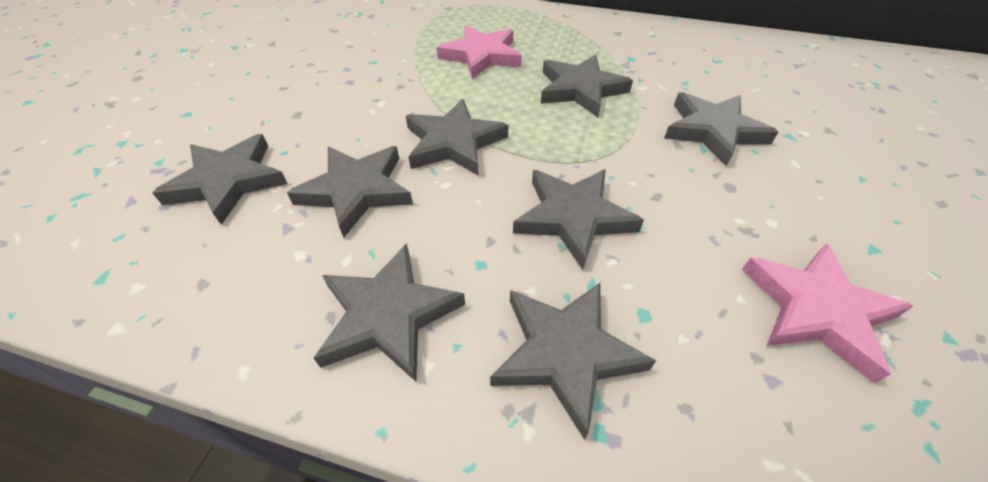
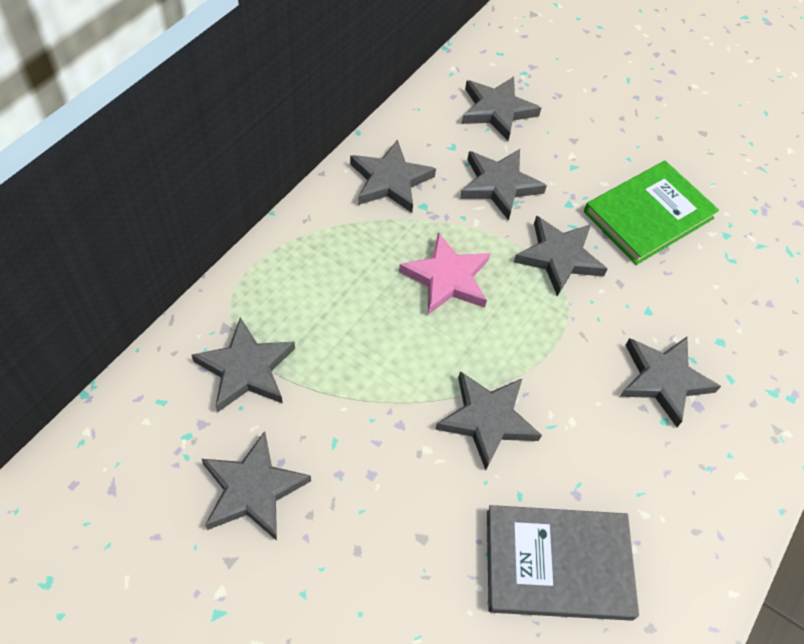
green book: none = 0 -> [584,161,719,265] = 1
grey book: none = 0 -> [487,505,639,621] = 1
pink star: [437,25,522,79] [742,243,913,383] = 2 -> [399,232,490,315] = 1

